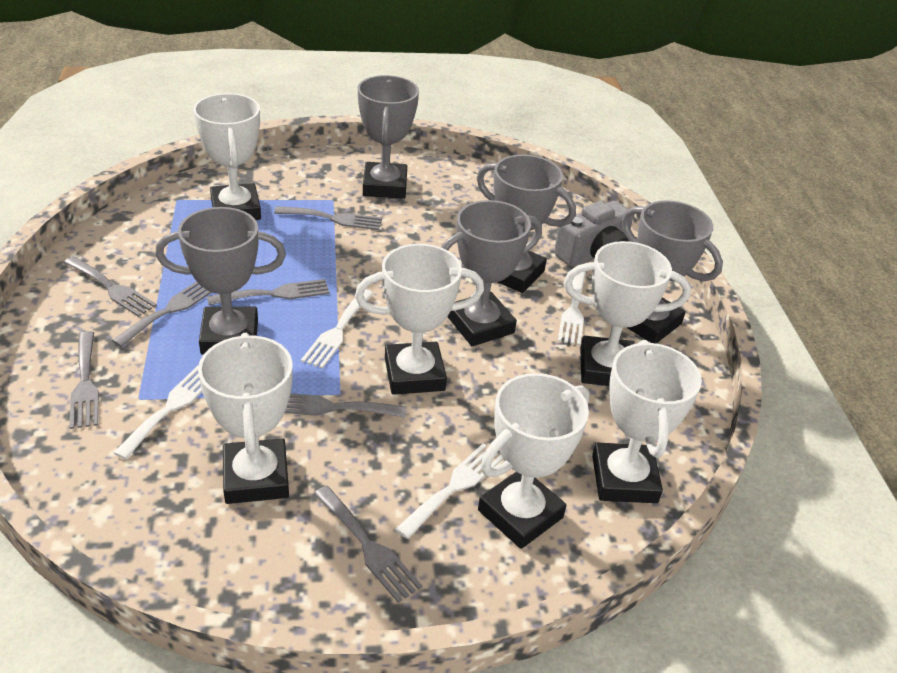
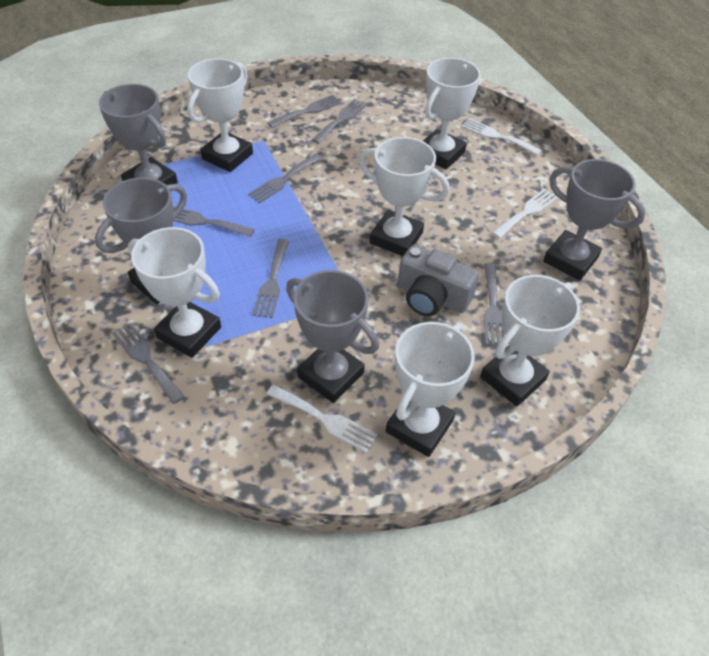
grey trophy: [155,207,286,355] [358,75,419,199] [441,200,542,346] [477,155,576,293] [622,200,723,344] = 5 -> [95,177,187,304] [99,84,178,185] [286,270,379,403] [543,159,646,281] = 4
white fork: [114,365,202,459] [301,289,374,369] [395,443,503,539] [558,271,586,346] = 4 -> [266,385,377,452] [462,118,542,156] [492,188,558,239] = 3

